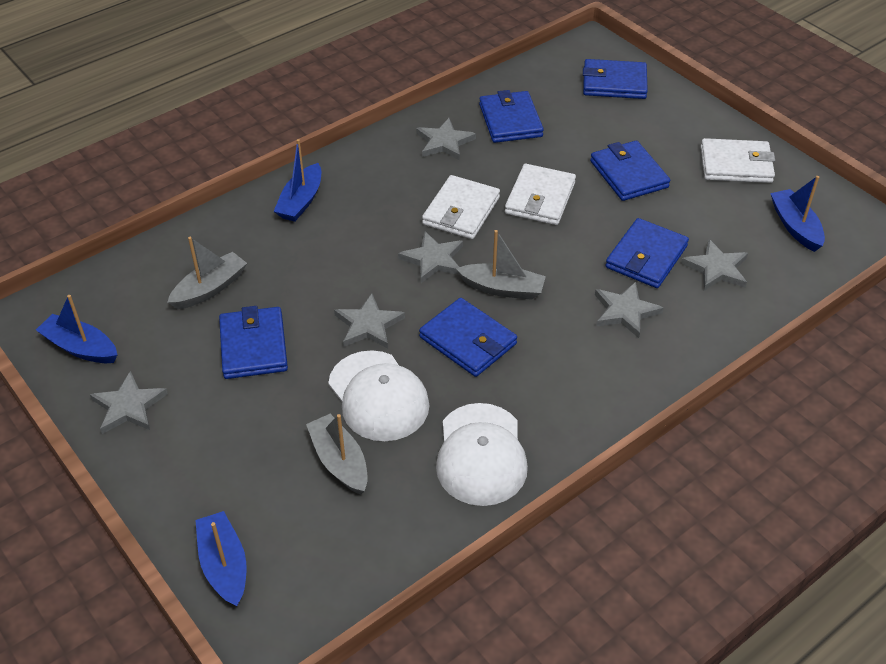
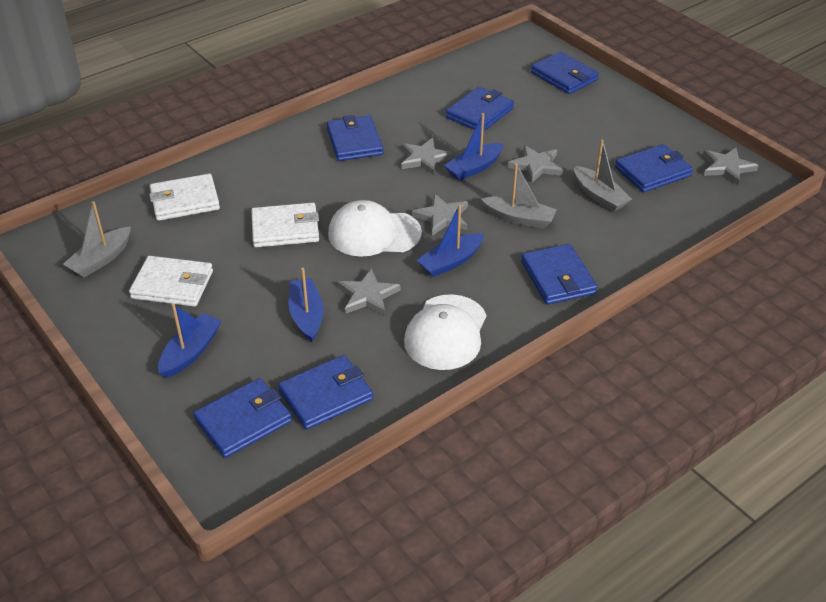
blue wallet: [219,306,288,379] [419,298,517,377] [479,90,544,143] [583,59,648,99] [590,141,670,201] [605,218,689,288] = 6 -> [193,378,292,458] [278,355,373,430] [326,115,383,161] [446,87,514,132] [521,244,597,305] [531,51,599,94] [615,144,693,192] = 7
grey star: [90,371,168,434] [334,293,405,349] [398,231,463,283] [416,118,476,160] [595,282,663,338] [681,239,748,291] = 6 -> [337,268,401,316] [401,138,454,175] [412,194,468,236] [507,145,563,183] [703,148,759,185] = 5

